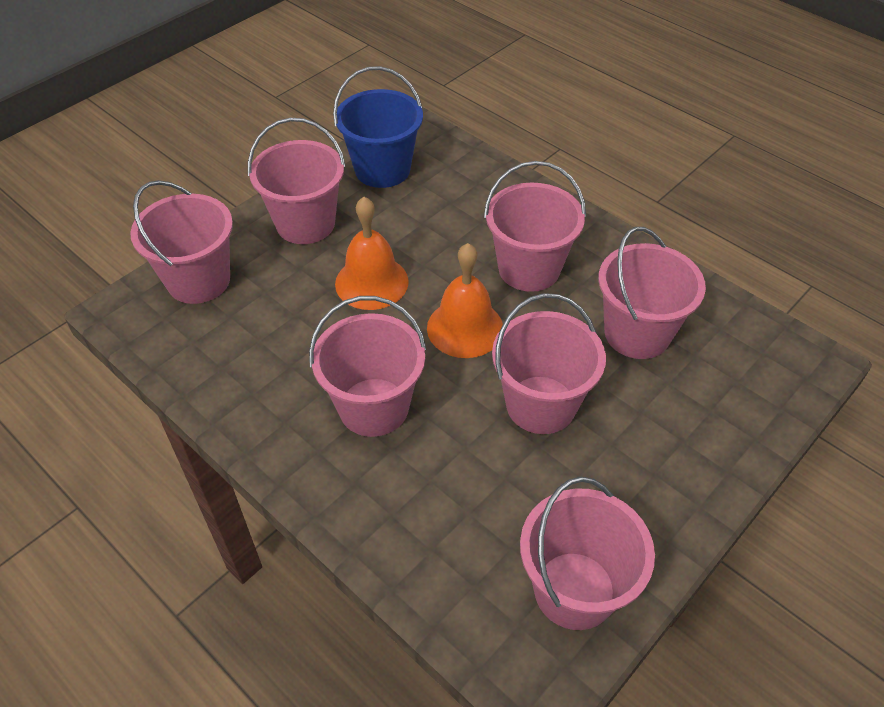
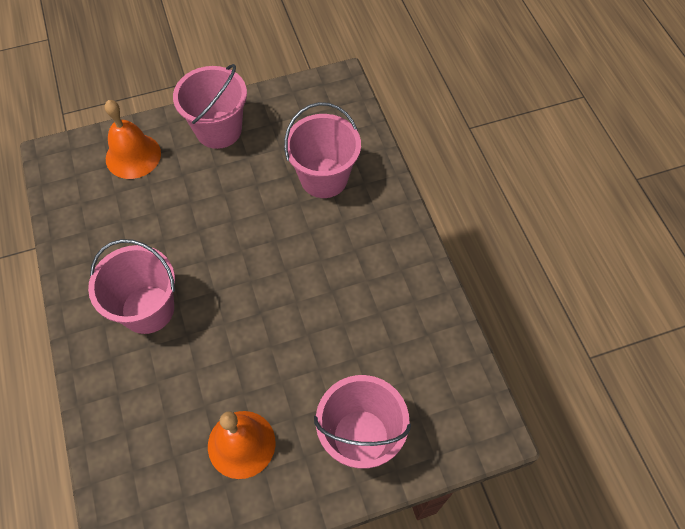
blue bucket: [333,66,423,188] = 1 -> none = 0
pink bucket: [130,180,233,304] [248,118,346,244] [309,296,427,437] [484,161,586,292] [492,293,606,434] [520,477,655,630] [598,227,706,359] = 7 -> [88,239,175,334] [173,64,247,149] [284,102,361,198] [314,375,411,469] = 4

